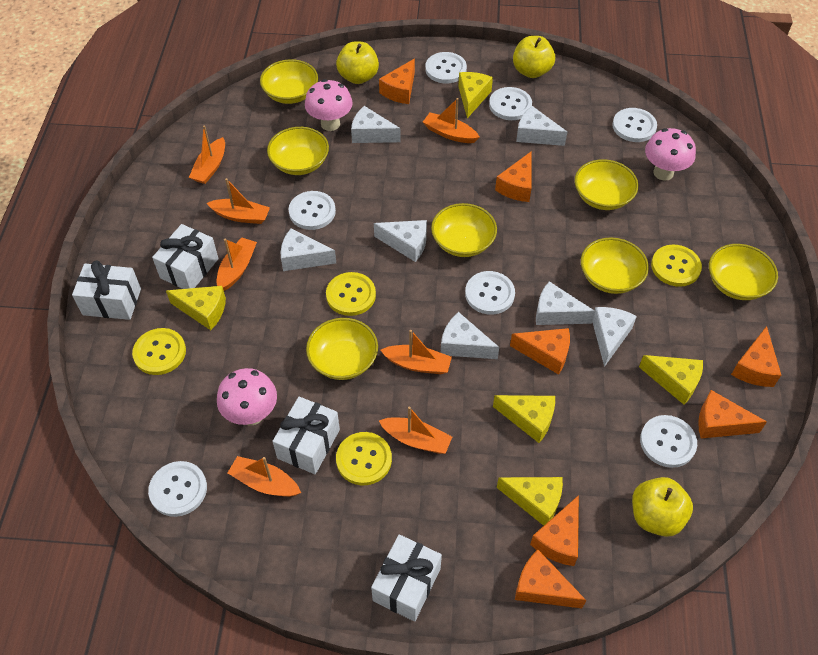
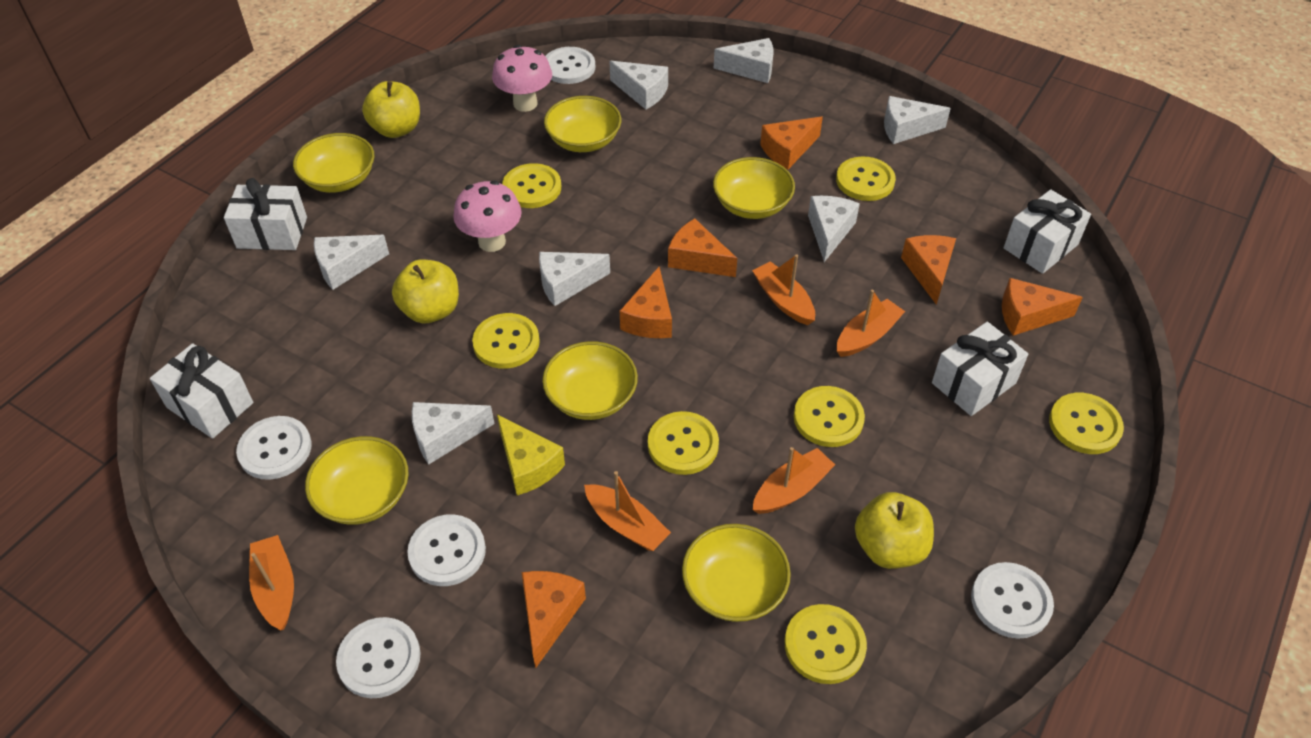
orange boat: [189,125,225,184] [207,178,270,224] [217,237,257,291] [228,456,301,497] [379,406,452,454] [381,330,452,374] [423,98,480,143] = 7 -> [249,535,294,630] [584,471,671,551] [752,254,815,325] [752,447,835,514] [837,290,905,357] = 5
orange cheese: [379,59,415,104] [495,152,532,202] [510,328,570,375] [515,550,586,608] [530,495,579,566] [698,390,767,439] [731,326,781,387] = 7 -> [522,571,586,668] [620,267,672,338] [668,219,737,277] [760,116,823,170] [901,235,956,305] [1002,278,1083,336] = 6
pink mushroom: [217,368,277,425] [305,79,353,131] [645,128,696,181] = 3 -> [453,181,522,252] [492,45,552,112] = 2
white button: [148,461,207,517] [289,191,336,230] [425,52,467,83] [465,271,515,315] [489,87,532,120] [612,108,657,142] [640,415,697,468] = 7 -> [236,416,312,480] [336,617,421,698] [407,514,486,586] [545,47,595,84] [971,562,1054,639] = 5
yellow bowl: [260,59,318,104] [267,127,329,175] [306,318,378,380] [431,203,497,257] [575,159,638,210] [581,237,649,294] [709,244,778,300] = 7 -> [293,133,375,193] [305,436,409,525] [542,341,638,420] [544,96,621,152] [682,524,791,622] [713,157,795,219] = 6
yellow button: [132,328,186,375] [326,272,376,316] [336,432,392,485] [651,245,702,287] = 4 -> [472,313,540,369] [502,163,561,208] [648,411,719,475] [785,604,867,684] [794,386,865,447] [836,156,896,201] [1049,393,1124,454] = 7
yellow cheese: [166,286,226,330] [458,72,493,118] [493,395,555,443] [497,477,563,526] [639,355,703,405] = 5 -> [497,415,565,495] = 1

